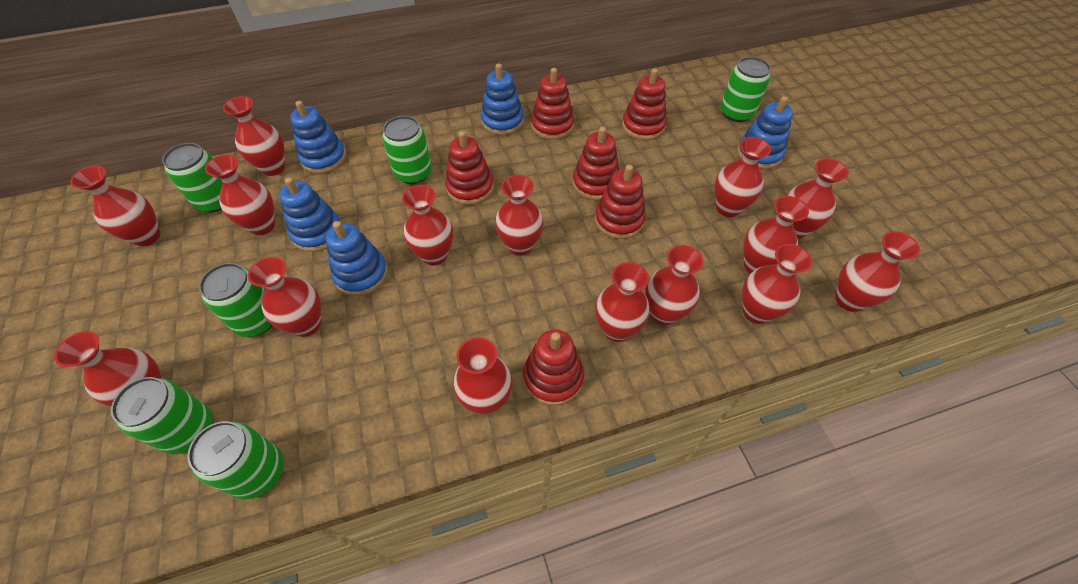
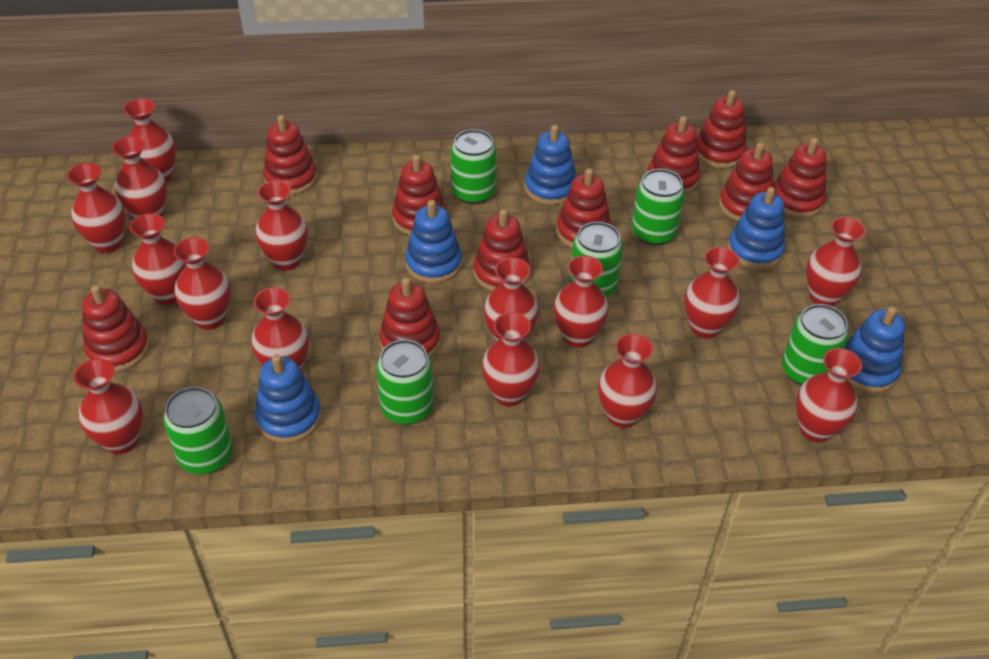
red stacking toy: [445,131,494,205] [523,329,584,406] [531,68,574,140] [573,127,619,200] [595,165,646,239] [622,68,667,140] = 6 -> [82,285,150,372] [263,115,317,195] [379,278,440,357] [392,155,446,235] [473,209,531,291] [556,168,611,248] [648,116,700,194] [697,90,747,168] [719,143,773,221] [773,138,826,218] = 10

